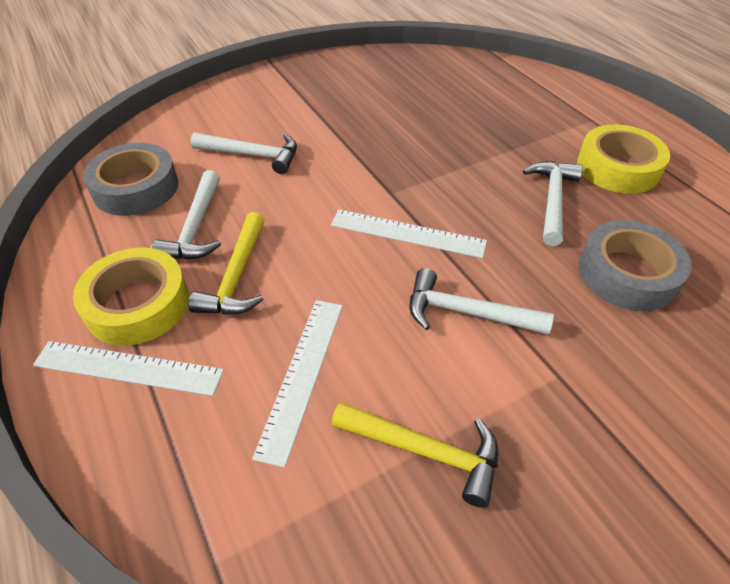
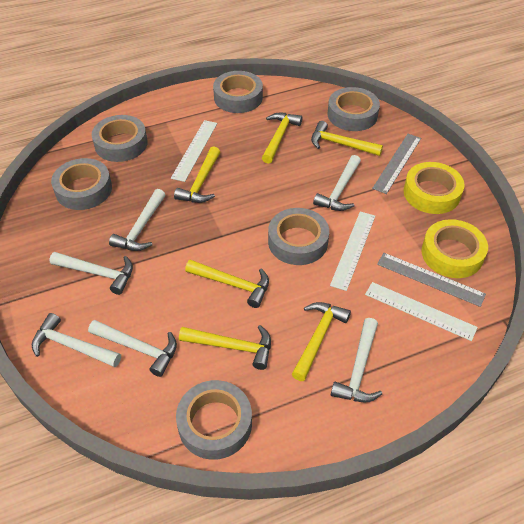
grey ruler: none = 0 -> [372,134,421,194] [377,253,486,307] = 2
grey tape: [83,143,178,216] [578,220,692,311] = 2 -> [51,158,112,210] [92,115,148,162] [176,380,252,460] [213,71,263,113] [268,208,329,265] [328,87,380,131] = 6
white hammer: [151,170,221,260] [191,133,297,174] [410,268,554,335] [523,161,583,246] = 4 -> [32,313,121,367] [49,252,133,295] [88,320,177,377] [109,189,166,251] [313,155,361,211] [331,318,382,402] = 6
yellow hammer: [188,212,265,315] [331,402,498,508] = 2 -> [174,146,220,203] [179,325,271,370] [185,260,269,308] [262,113,302,164] [292,302,351,381] [311,121,383,156] = 6

